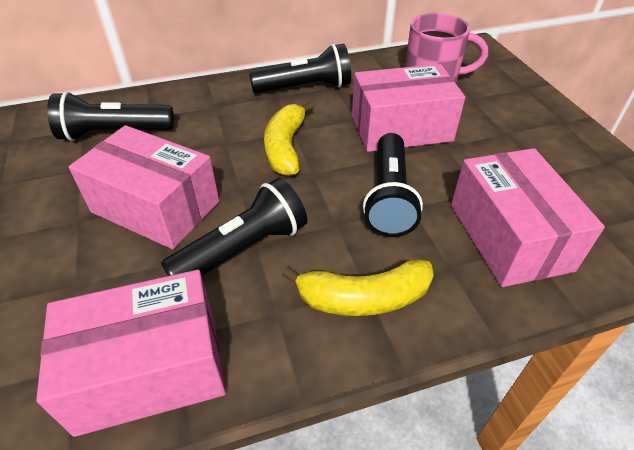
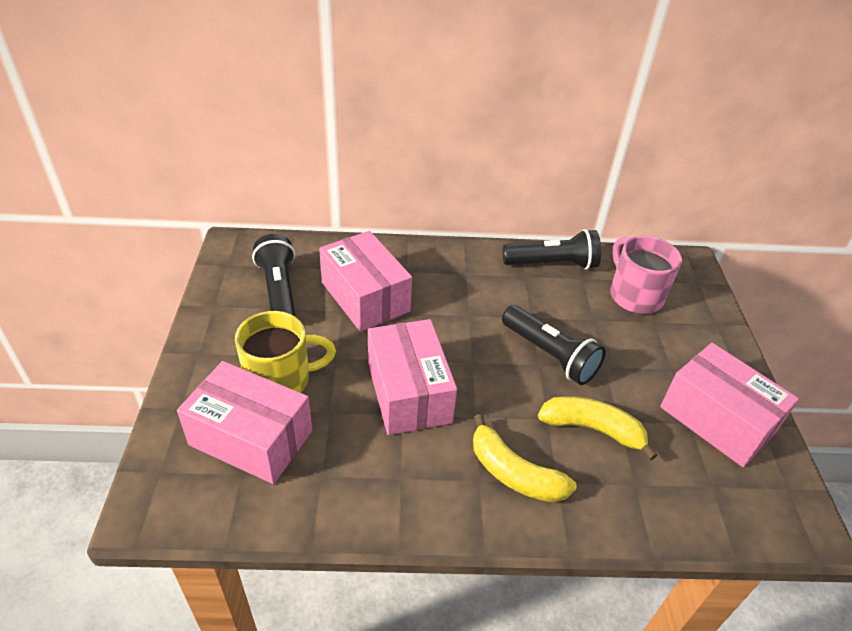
black flashlight: [47,92,174,141] [161,178,307,276] [249,44,351,93] [363,133,423,237] = 4 -> [252,234,296,317] [502,305,606,385] [503,229,601,270] = 3
yellow mug: none = 0 -> [235,311,336,393] = 1

